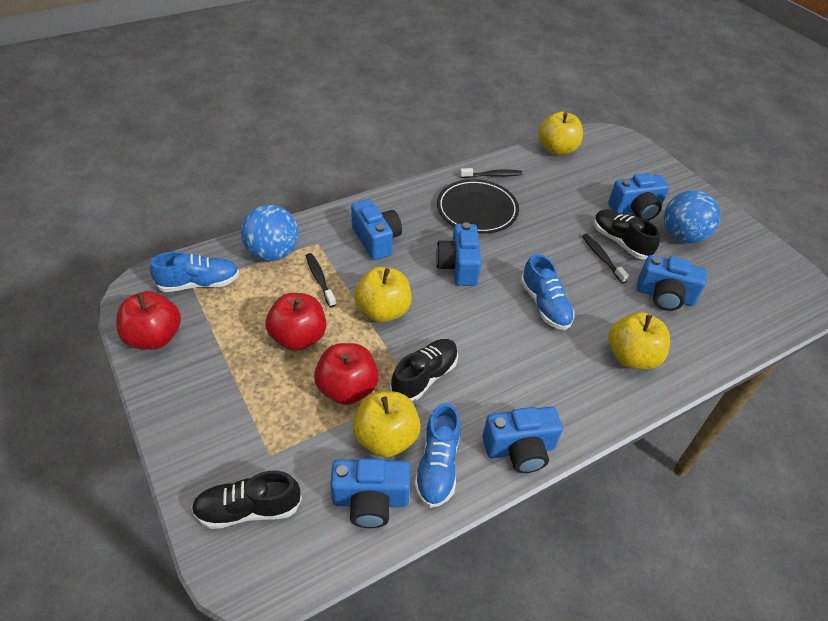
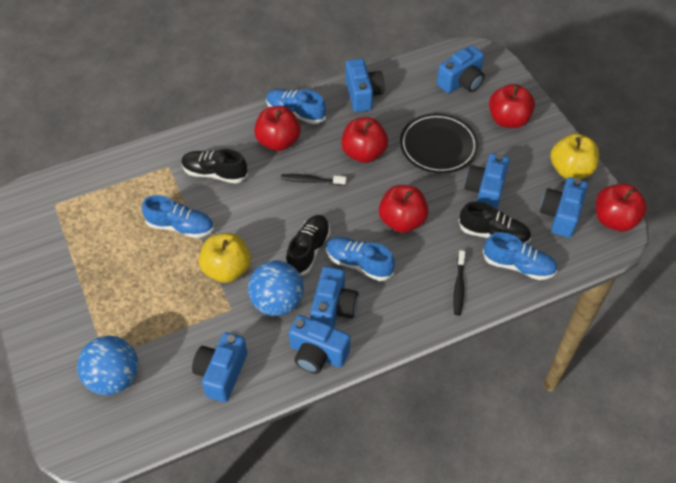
black toothbrush: [306,253,336,307] [460,168,522,178] [582,234,629,283] = 3 -> [281,174,346,186] [453,250,465,315] = 2
blue camera: [330,458,410,528] [351,199,402,260] [436,222,482,286] [483,406,563,473] [608,173,669,221] [637,255,707,311] = 6 -> [192,332,247,402] [289,315,350,374] [310,266,358,328] [346,59,385,112] [437,45,485,93] [465,153,510,210] [540,177,588,238] = 7
blue shoe: [150,251,239,292] [414,403,461,508] [521,254,575,330] = 3 -> [142,195,214,238] [266,89,326,124] [326,237,395,281] [483,232,557,280] = 4
red apple: [116,291,181,350] [265,293,326,351] [314,343,379,405] = 3 -> [254,106,301,151] [341,117,388,163] [379,185,429,233] [489,84,535,128] [596,184,647,231] = 5
yellow apple: [353,391,421,458] [354,267,411,322] [539,111,583,156] [608,312,670,370] = 4 -> [199,233,251,283] [550,133,599,179] = 2

